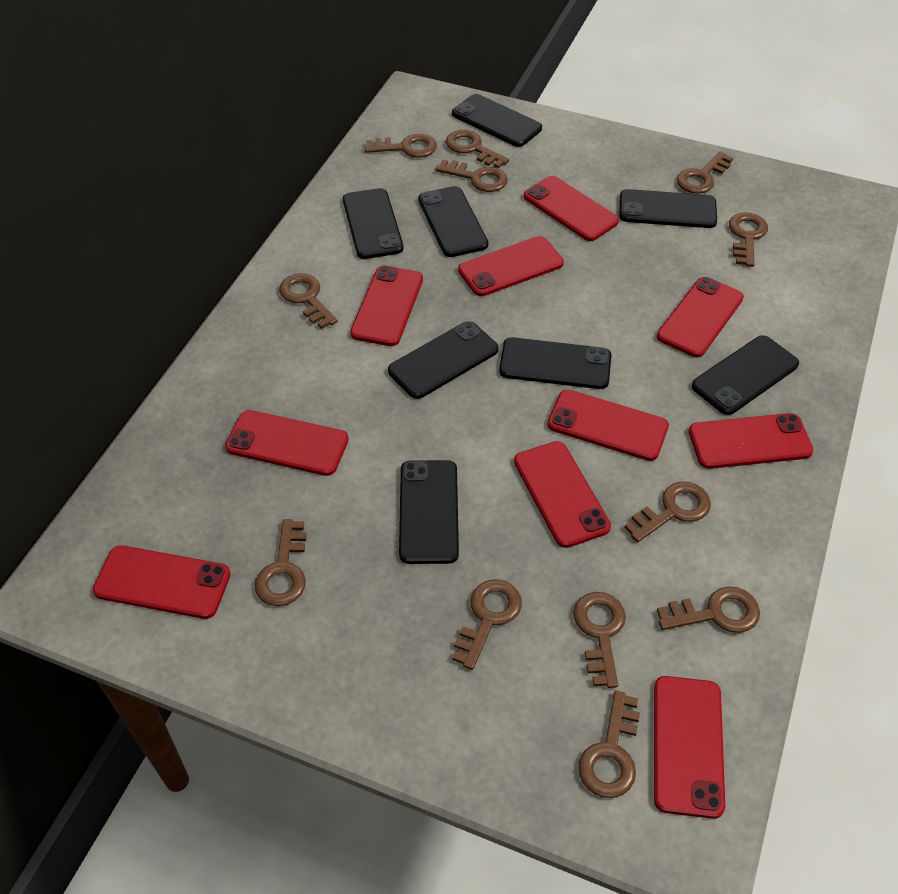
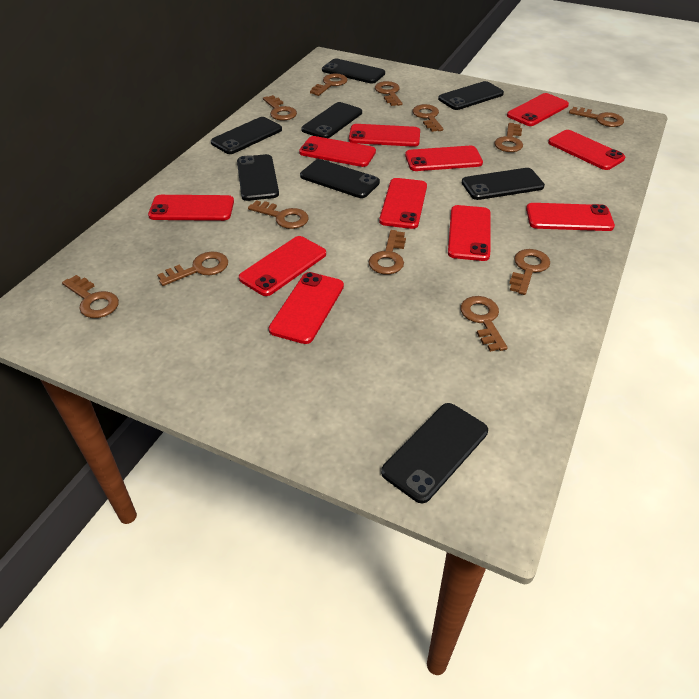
red phone: [93,545,231,619] [225,410,349,476] [350,266,423,346] [458,236,564,296] [514,441,611,548] [524,176,619,241] [547,389,669,461] [654,676,725,819] [657,277,744,357] [689,413,814,469] = 10 -> [148,195,234,221] [239,236,326,296] [269,272,344,344] [299,136,376,167] [349,124,420,147] [379,178,427,229] [405,146,483,171] [448,205,491,261] [507,93,569,126] [526,203,615,231] [548,130,625,170] = 11

